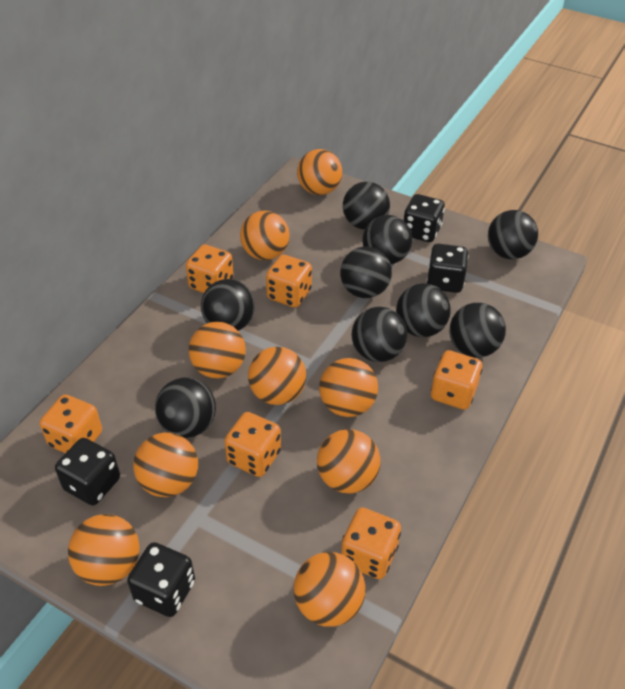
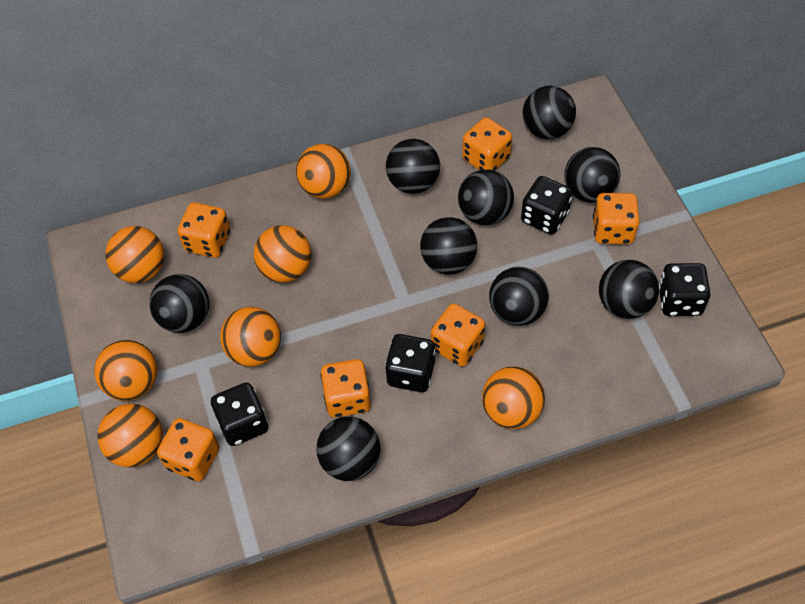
orange ball: [68,514,139,586] [133,432,198,497] [189,322,246,378] [240,211,289,260] [248,347,306,405] [294,552,365,627] [297,149,342,195] [317,429,380,494] [319,358,378,417] = 9 -> [94,340,157,401] [97,404,163,467] [106,226,164,283] [220,307,281,367] [254,225,311,283] [296,144,351,199] [482,366,545,429] = 7

